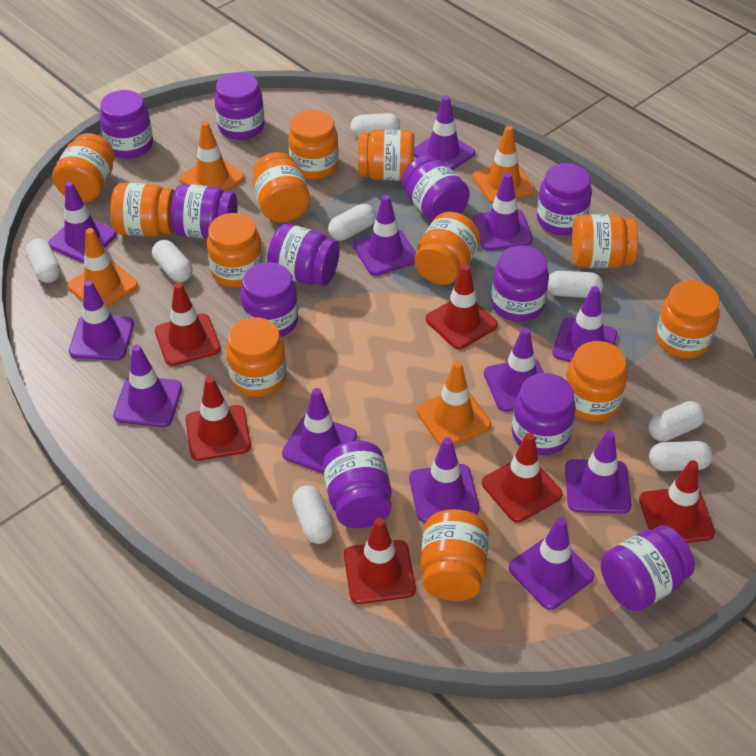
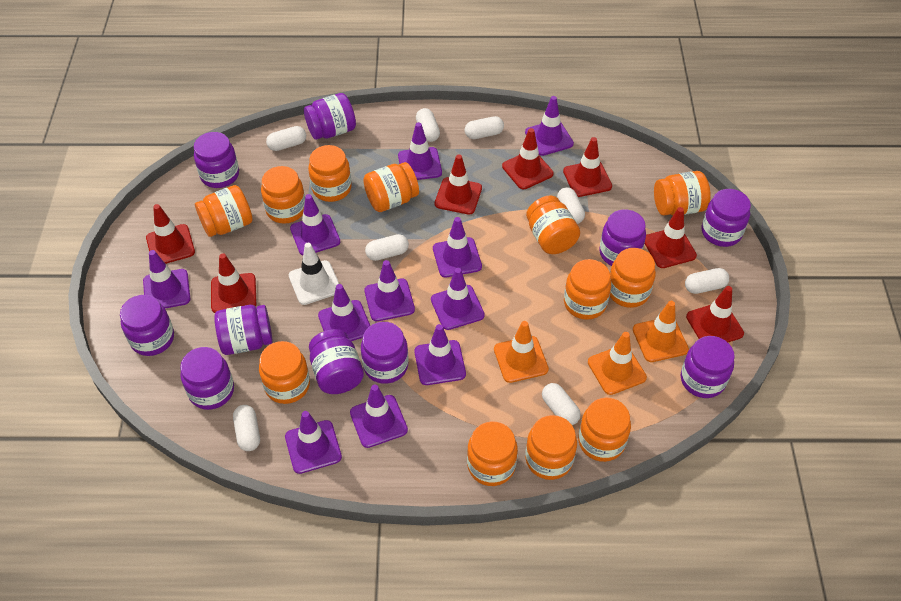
orange traffic cone: [67,228,138,308] [180,121,245,192] [416,361,491,446] [473,126,535,204] = 4 -> [494,321,549,383] [588,332,647,395] [633,301,689,362] = 3
purple jar: [100,90,153,159] [171,184,238,239] [214,72,265,140] [240,262,298,337] [267,224,340,286] [323,441,391,528] [402,155,470,222] [491,245,549,322] [512,373,576,455] [537,163,592,235] [601,525,695,611] = 11 -> [120,295,174,356] [180,347,234,410] [194,132,239,188] [214,305,273,355] [304,93,356,140] [309,329,364,394] [361,322,408,384] [599,209,646,266] [681,336,735,398] [702,189,751,247] = 10
purple traffic cone: [48,181,117,263] [69,280,134,361] [113,344,182,427] [282,388,357,474] [353,195,416,276] [409,437,480,523] [414,96,475,170] [473,172,533,251] [484,328,544,412] [509,517,594,610] [552,286,617,362] [565,431,631,514] = 12 -> [143,250,190,309] [285,411,342,474] [290,194,340,255] [318,284,370,341] [350,384,408,448] [364,260,415,322] [398,122,442,180] [414,324,466,385] [431,268,485,330] [433,217,482,278] [525,96,574,156] = 11
red traffic cone: [155,282,221,366] [186,376,251,461] [344,517,416,604] [426,264,498,349] [482,433,563,522] [639,460,715,543] = 6 -> [146,204,195,264] [211,253,256,313] [435,154,482,215] [502,128,554,189] [563,137,612,197] [645,207,697,268] [686,286,744,342] = 7
white traffic cone: none = 0 -> [289,243,339,305] = 1

